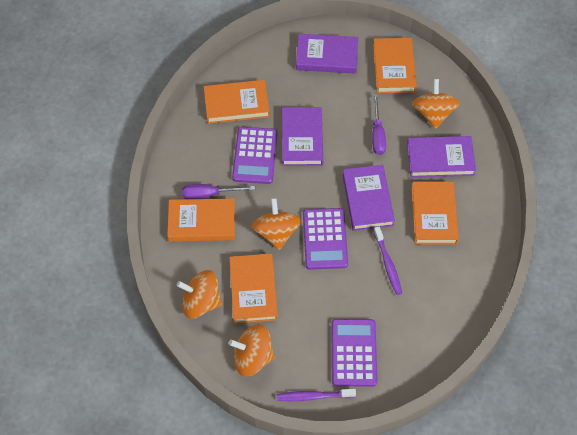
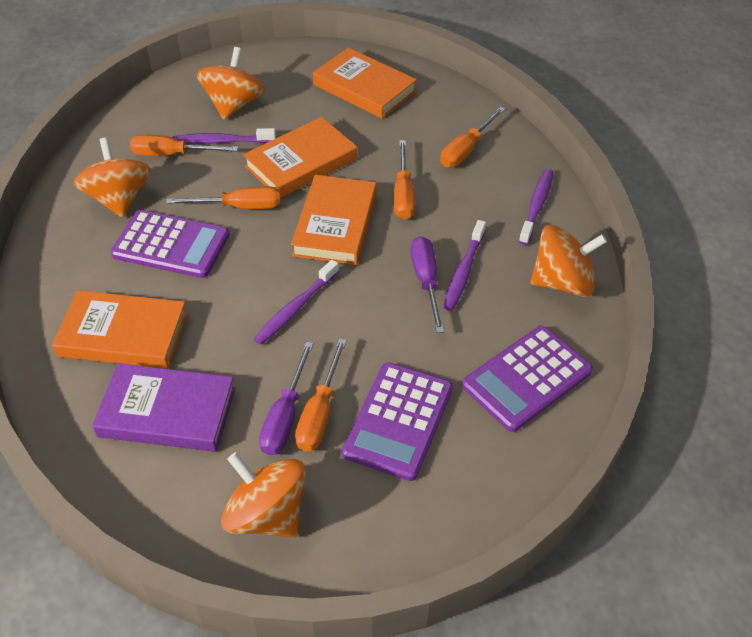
orange book: [167,198,235,241] [204,80,270,124] [229,254,278,324] [373,38,417,93] [411,182,459,245] = 5 -> [52,290,188,369] [243,117,357,198] [291,175,377,265] [313,47,417,119] = 4
orange screwdriver: none = 0 -> [130,135,238,156] [166,186,281,209] [295,339,347,452] [394,140,415,220] [440,107,505,168] = 5
purple book: [282,107,323,166] [296,34,358,74] [342,165,395,231] [407,136,476,178] = 4 -> [92,363,235,452] = 1
purple toothbrush: [277,389,356,401] [374,226,402,295] = 2 -> [173,128,276,144] [253,260,339,345] [443,220,486,311] [519,169,553,245] = 4

